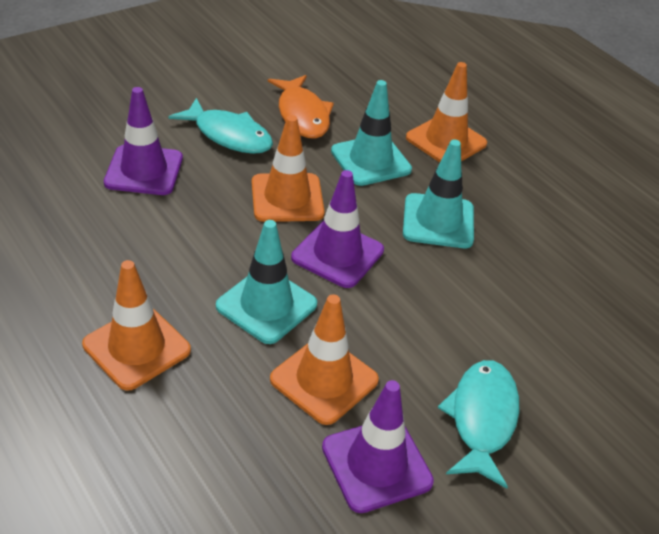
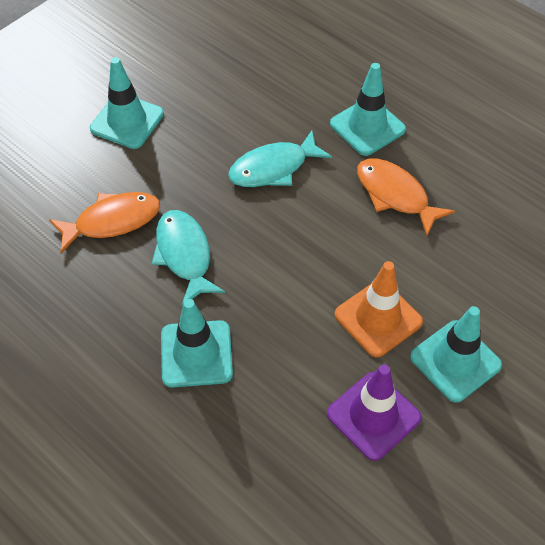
orange fish: [268,75,334,139] = 1 -> [49,192,160,253] [357,158,455,236] = 2
orange traffic cone: [82,260,191,391] [252,115,324,222] [270,294,379,425] [406,62,487,162] = 4 -> [335,261,423,357] = 1
purple traffic cone: [104,87,183,195] [291,170,384,288] [322,380,434,513] = 3 -> [327,364,422,461] = 1
turquoise traffic cone: [216,220,317,344] [331,80,412,186] [403,139,474,248] = 3 -> [90,57,164,149] [161,299,233,388] [330,63,406,156] [410,306,502,403] = 4

